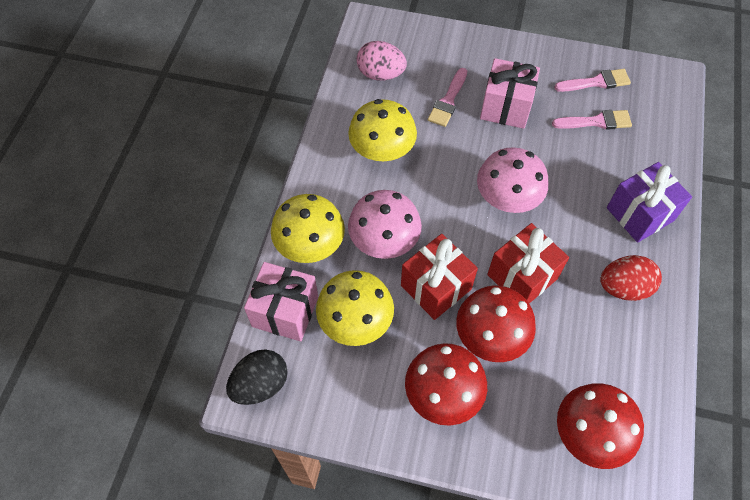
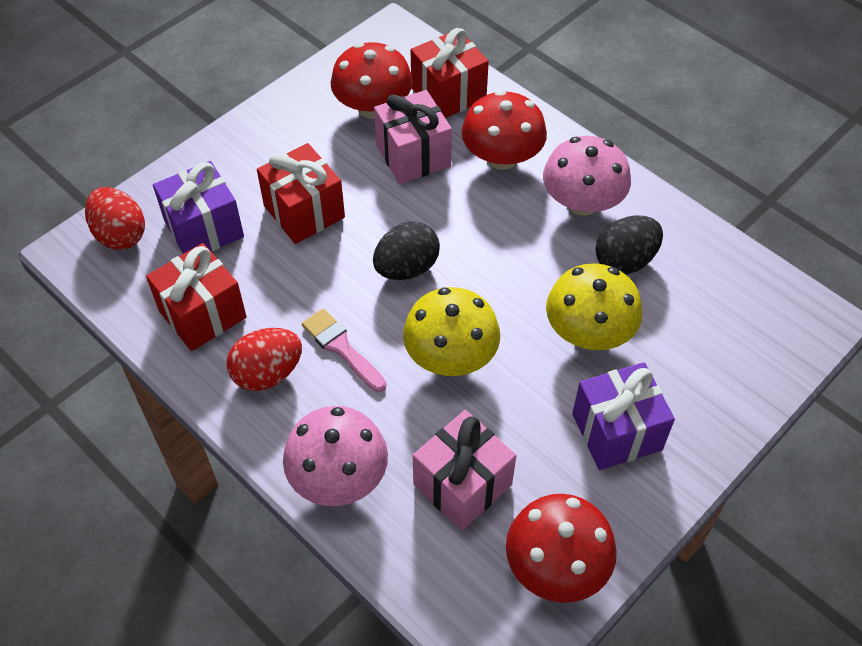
black egg: [226,349,288,405] = 1 -> [373,221,440,280] [595,215,663,275] = 2
pink brush: [428,68,467,127] [552,110,632,130] [554,69,631,92] = 3 -> [302,308,386,392] = 1
pink egg: [357,41,407,81] = 1 -> none = 0
purple gift: [607,162,692,243] = 1 -> [153,161,244,254] [572,362,675,470] = 2
red egg: [600,255,662,301] = 1 -> [85,187,145,250] [227,328,302,391] = 2
red gift: [401,234,478,320] [487,223,569,304] = 2 -> [146,243,247,351] [257,143,345,244] [411,28,489,118] = 3
yellow mushroom: [271,194,345,263] [316,270,394,346] [348,99,417,161] = 3 -> [403,287,500,376] [546,263,642,350] = 2

